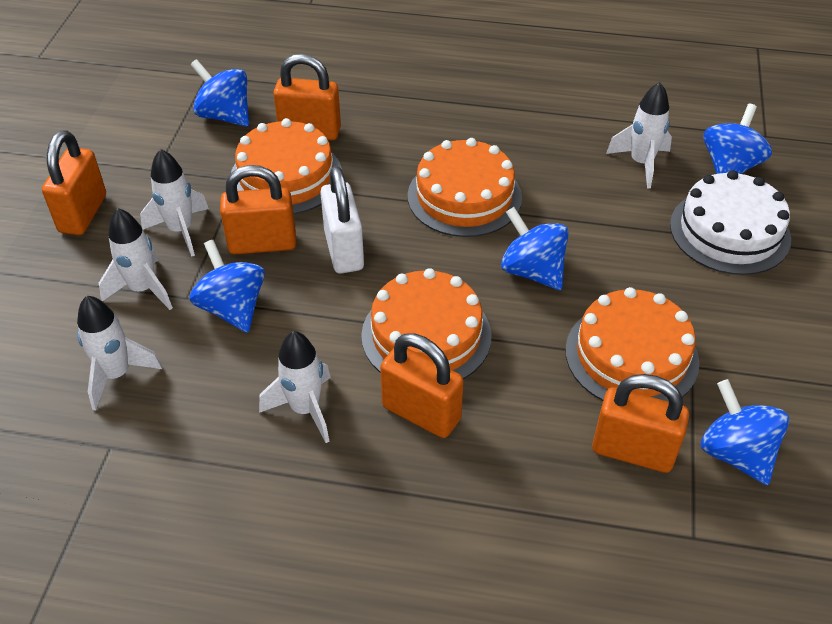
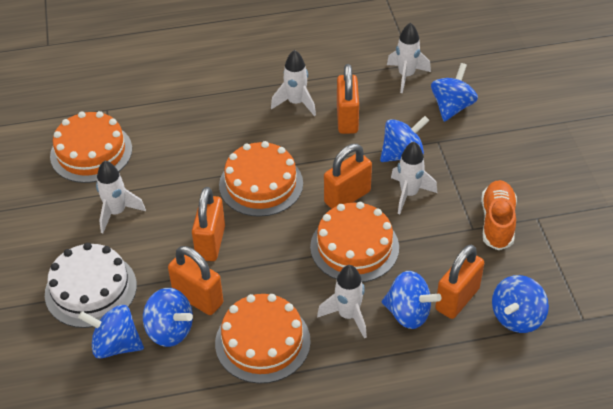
blue spinning top: [190,59,249,127] [190,240,265,333] [501,207,569,290] [701,379,789,485] [703,104,772,174] = 5 -> [78,305,144,359] [143,288,193,347] [380,116,430,162] [382,271,441,329] [431,63,478,122] [492,275,549,333] = 6
orange shoe: none = 0 -> [481,180,517,250] = 1
white padlock: [320,166,364,274] = 1 -> none = 0

